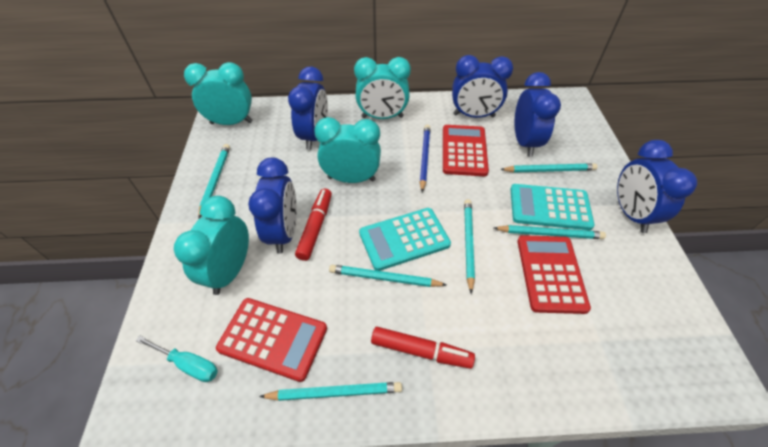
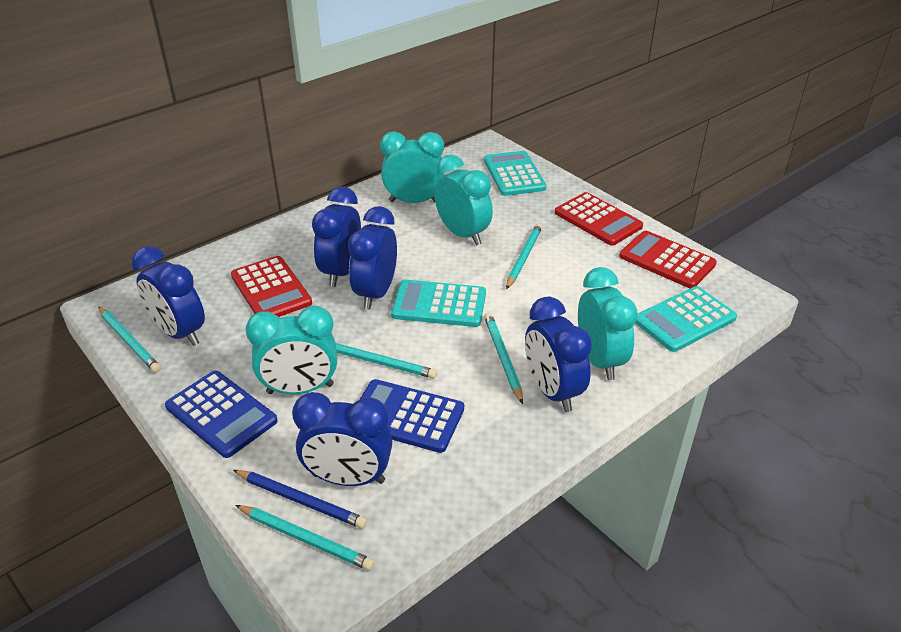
blue calculator: none = 0 -> [165,371,278,458] [360,379,464,453] = 2
red marker: [295,189,332,261] [371,327,475,369] = 2 -> none = 0
turquoise calculator: [359,208,451,271] [510,184,595,230] = 2 -> [391,280,486,327] [484,151,547,196] [635,286,737,352] = 3
turquoise pencil: [198,144,230,218] [259,382,402,401] [329,265,447,287] [464,199,475,294] [494,225,606,239] [500,163,597,173] = 6 -> [98,306,161,373] [235,505,375,571] [336,343,437,379] [484,313,523,404] [506,223,542,289] = 5
turquoise screwdriver: [136,336,218,382] = 1 -> none = 0

